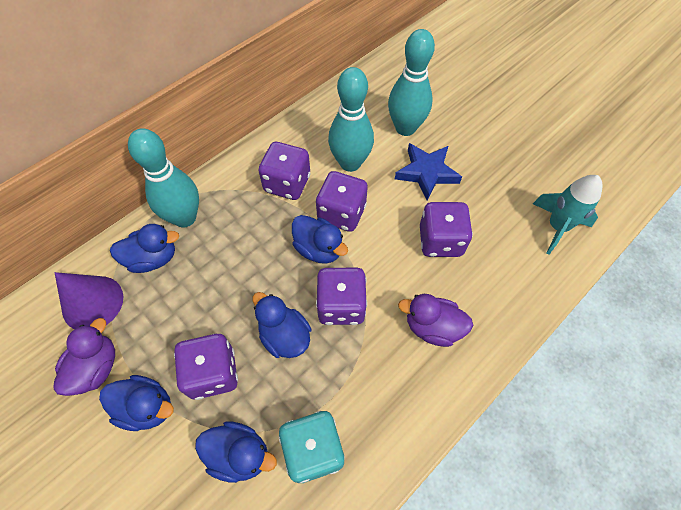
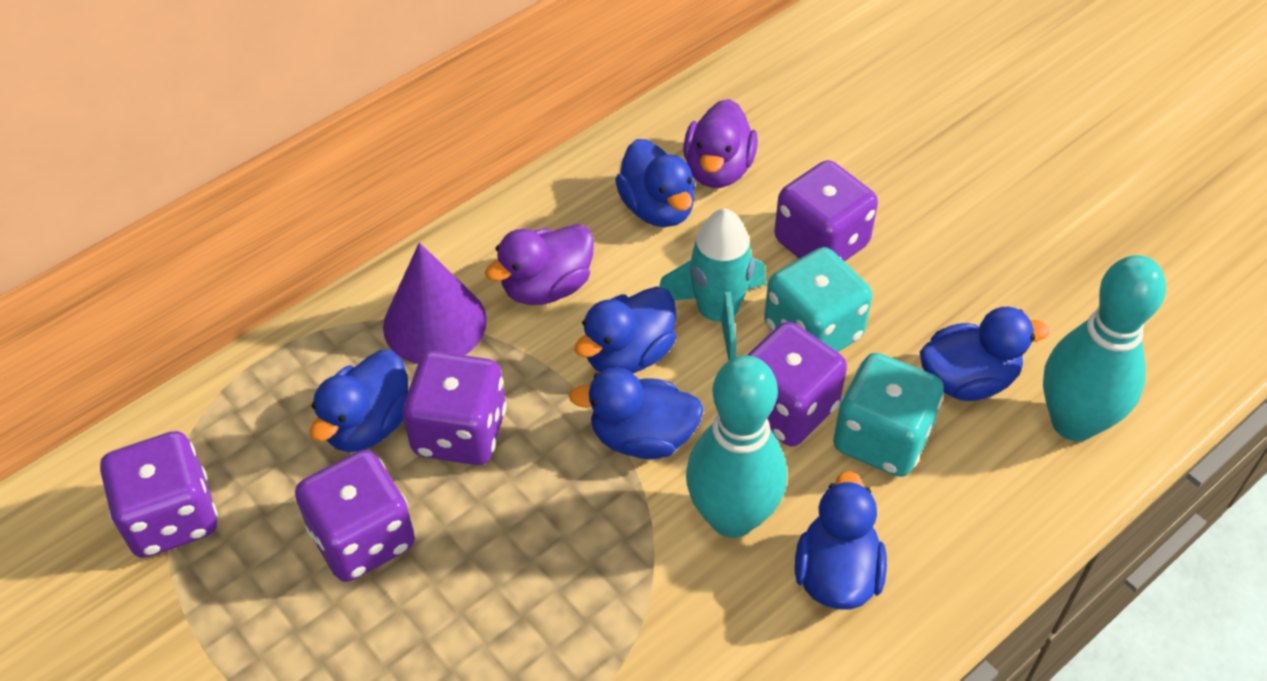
blue duck: [99,375,174,431] [110,224,179,273] [195,421,277,483] [252,292,311,358] [292,215,348,264] = 5 -> [310,350,408,452] [569,367,704,459] [574,286,676,373] [615,139,695,227] [795,471,887,609] [920,307,1049,401] = 6
blue star: [395,143,462,200] = 1 -> none = 0
turquoise bowling pin: [128,128,199,227] [328,67,374,172] [388,29,435,136] = 3 -> [686,355,787,538] [1043,255,1166,441] = 2
turquoise dice: [279,411,345,483] = 1 -> [764,247,872,352] [833,353,944,477] = 2

